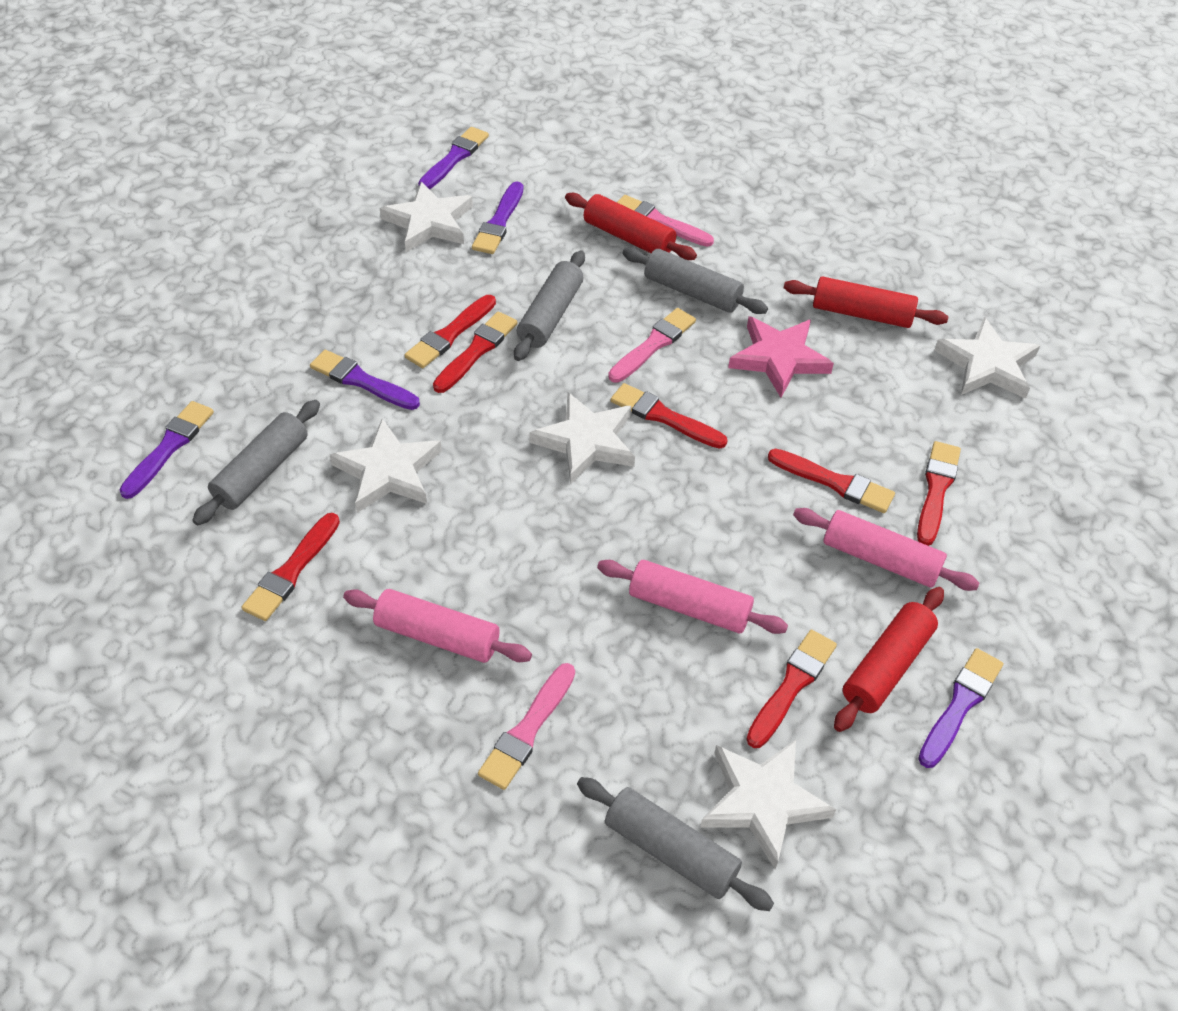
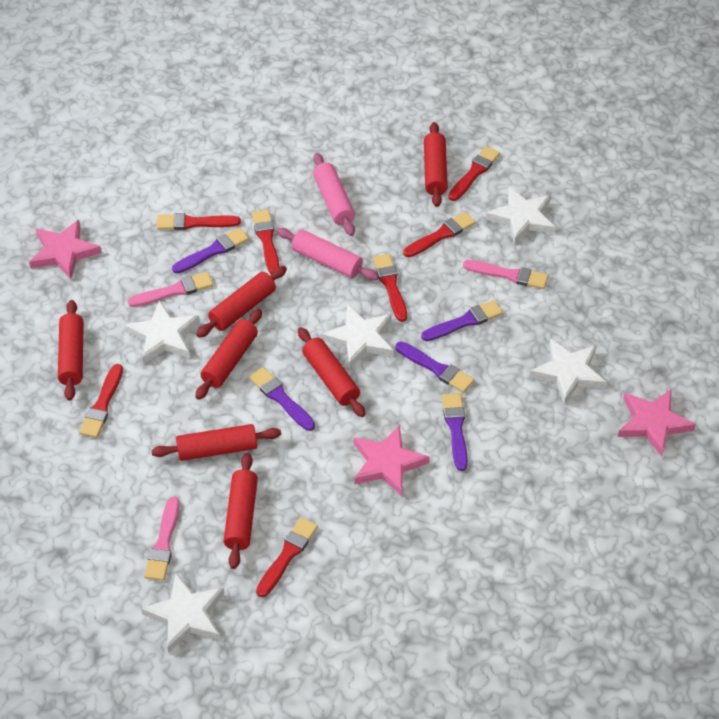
grey rolling pin: [192,400,320,525] [514,250,585,361] [577,777,774,911] [622,248,768,314] = 4 -> none = 0
pink rolling pin: [343,589,532,663] [597,560,788,634] [793,508,980,591] = 3 -> [276,228,379,280] [313,153,355,236] = 2
pink star: [728,316,834,398] = 1 -> [29,220,102,279] [354,425,430,496] [618,389,696,457] = 3
red rolling pin: [565,193,697,260] [784,276,948,328] [834,587,944,732] = 3 -> [58,300,84,401] [151,424,281,461] [195,309,262,400] [196,266,287,338] [223,453,258,569] [298,327,365,417] [424,122,448,207] = 7

